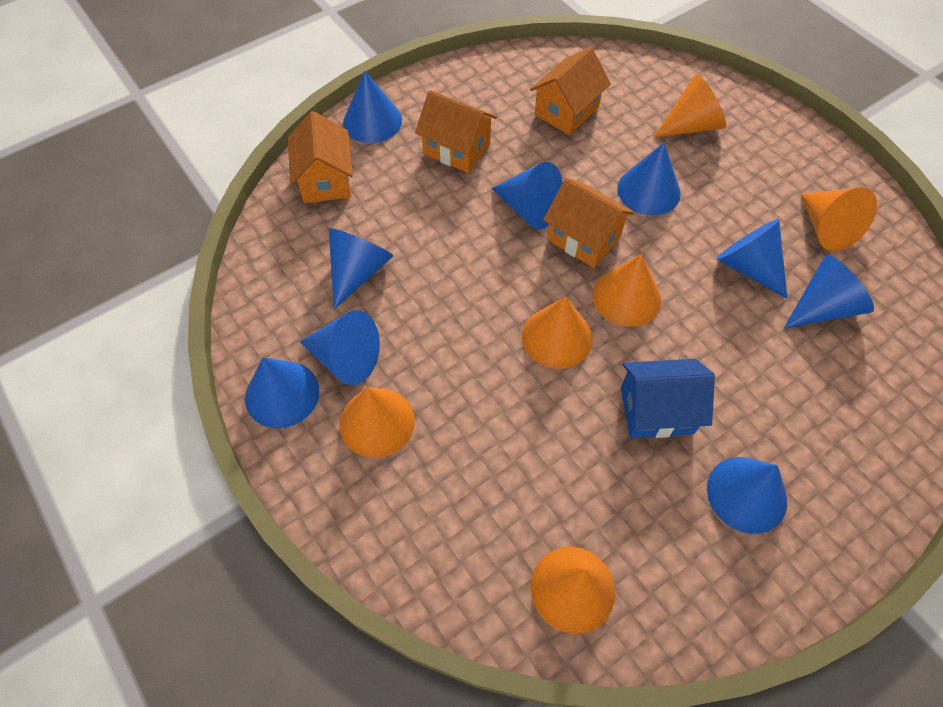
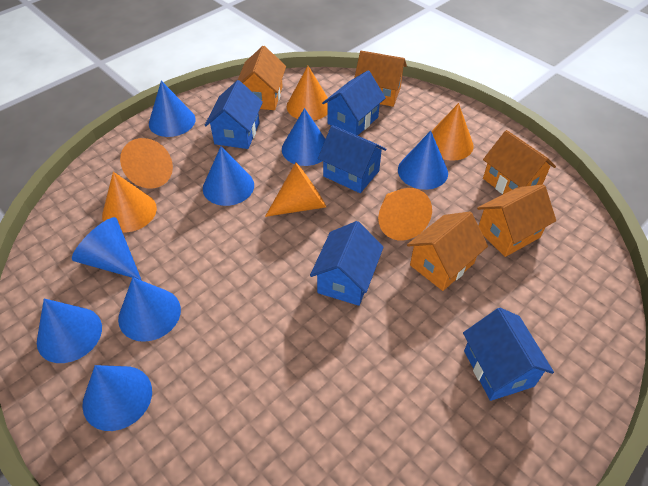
blue cone: [245,357,319,428] [299,310,380,385] [329,228,393,309] [343,71,402,143] [491,162,563,229] [617,143,681,215] [707,457,787,534] [716,219,787,298] [784,255,874,328] = 9 -> [37,298,102,363] [72,217,141,280] [82,365,152,431] [118,277,181,342] [149,81,195,137] [203,146,254,206] [282,108,325,166] [398,131,448,190] = 8
blue house: [621,359,715,438] = 1 -> [205,80,263,149] [310,221,384,306] [318,125,387,193] [322,70,386,136] [463,308,554,401] = 5
orange house: [288,111,353,203] [415,90,497,173] [530,47,611,135] [543,178,634,268] = 4 -> [238,46,286,110] [354,51,407,107] [407,212,488,291] [477,184,556,257] [483,130,556,194] = 5

